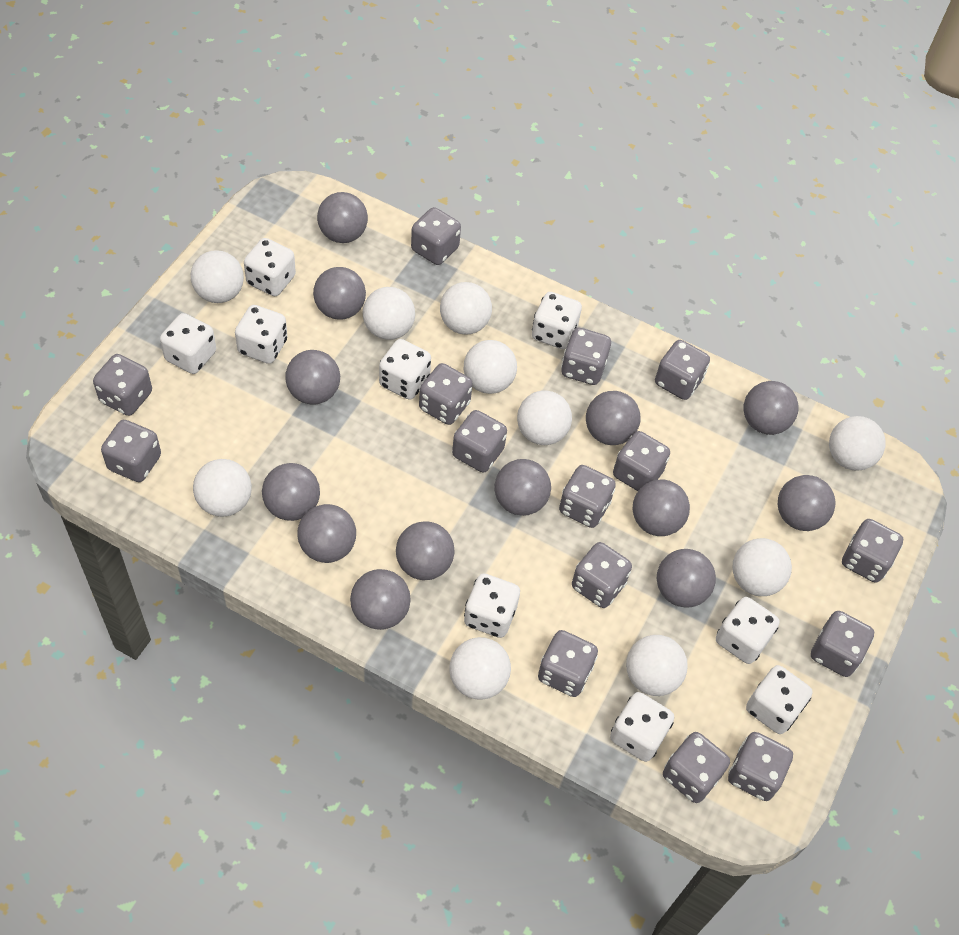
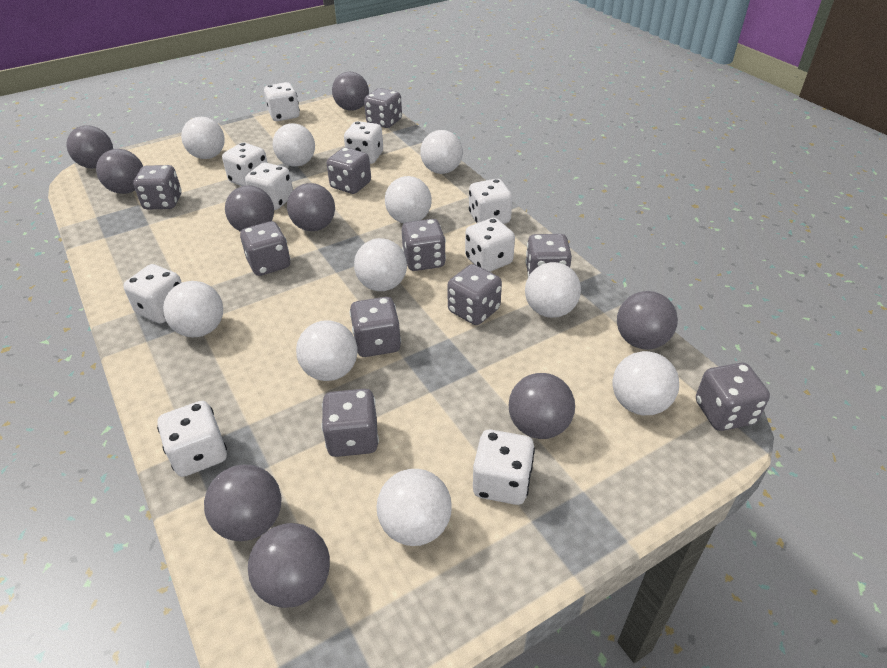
grey ball: [262,463,320,521] [285,350,340,405] [297,504,356,563] [313,267,366,320] [317,192,368,243] [350,569,411,630] [396,521,455,580] [494,459,551,516] [586,391,640,445] [633,479,690,536] [657,549,716,608] [743,381,799,435] [778,475,835,531] = 13 -> [66,125,113,169] [96,149,143,194] [204,465,281,541] [225,185,274,232] [248,523,330,608] [287,183,335,231] [332,72,369,111] [509,373,575,439] [617,291,678,349] = 9
grey dice: [93,354,152,416] [101,420,161,482] [411,207,461,265] [419,363,473,425] [452,410,507,473] [538,630,598,697] [559,465,616,528] [561,328,611,385] [572,542,632,608] [613,431,670,491] [655,340,710,400] [663,732,730,803] [728,732,793,801] [811,611,874,677] [842,519,903,583] = 15 -> [133,165,182,210] [240,221,291,276] [321,389,379,457] [326,147,371,194] [349,297,401,357] [364,88,402,128] [402,219,446,271] [447,264,502,325] [525,234,572,277] [696,363,770,431] = 10

